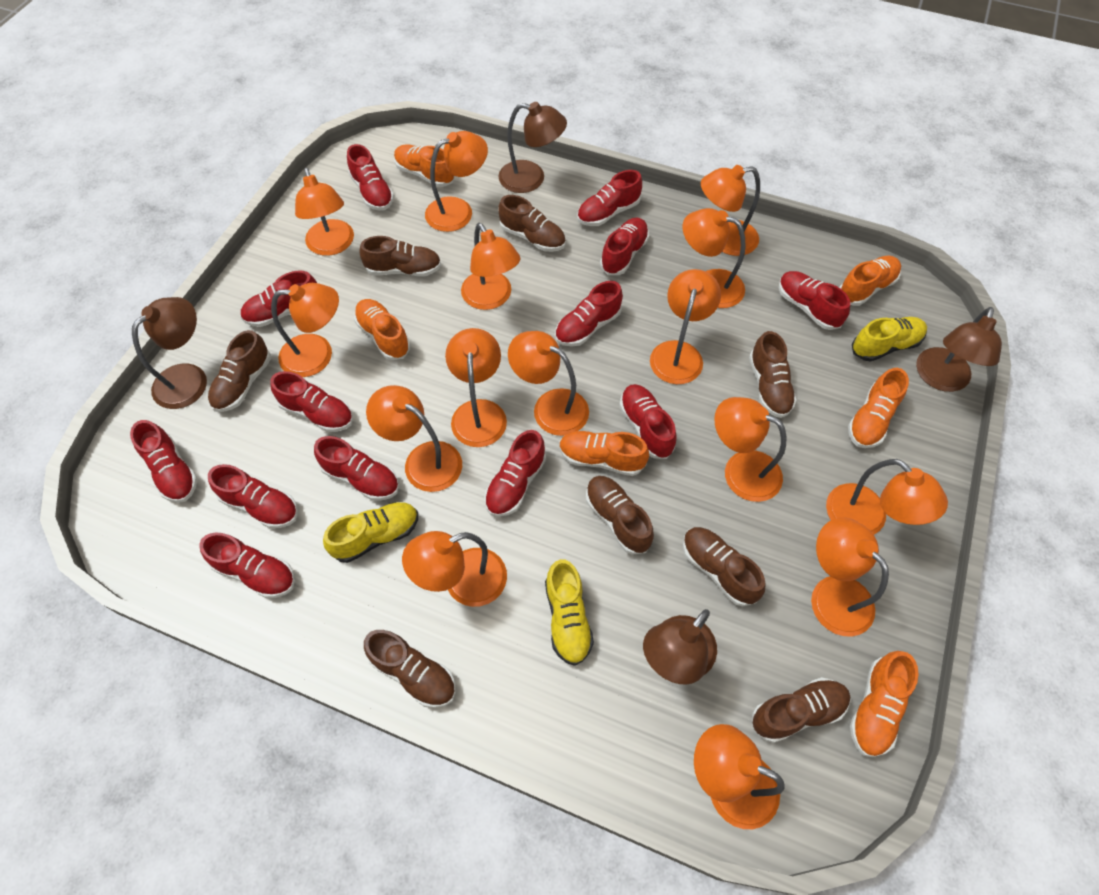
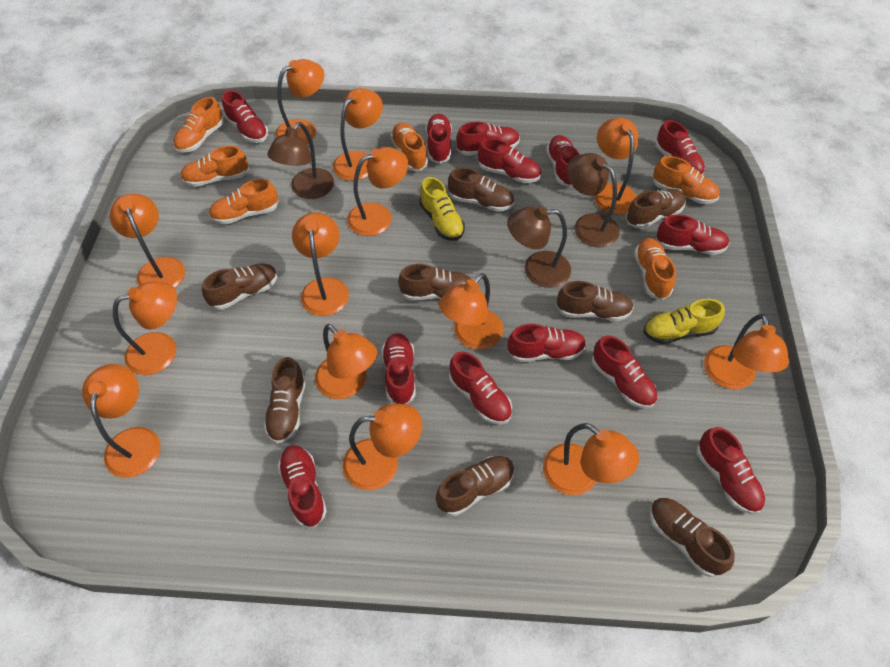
brown lamp: [132,297,207,409] [498,102,567,193] [643,609,717,685] [916,307,1002,392] = 4 -> [267,122,334,199] [507,206,571,288] [567,153,620,248] = 3
orange lamp: [271,283,339,377] [295,168,354,256] [366,385,462,492] [402,531,507,607] [425,131,488,232] [445,328,507,447] [461,223,521,310] [508,331,589,436] [650,269,721,384] [683,208,746,308] [694,724,784,829] [701,165,760,256] [714,397,786,502] [811,517,889,637] [826,459,948,535] = 15 -> [82,364,160,478] [110,194,185,288] [113,282,177,375] [275,59,324,144] [292,212,349,316] [315,324,377,399] [333,88,383,181] [342,403,422,490] [347,147,408,236] [439,273,503,350] [543,423,639,495] [594,118,639,215] [704,314,789,389] = 13
yellow shoe: [323,502,418,563] [545,559,594,666] [852,317,927,362] = 3 -> [419,177,465,241] [643,299,725,344] = 2

